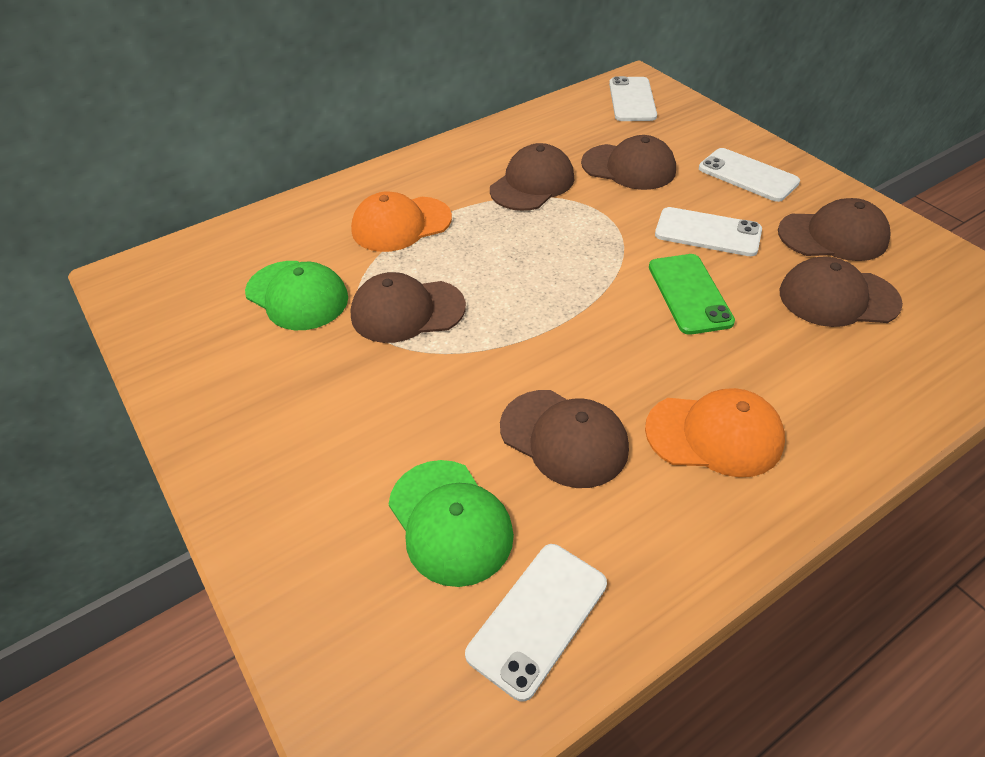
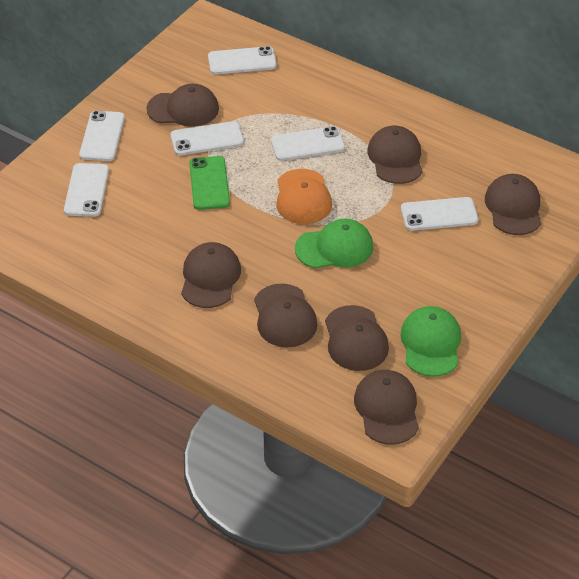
brown cap: [351,272,466,343] [490,143,574,211] [500,390,629,488] [581,135,676,190] [778,198,891,261] [780,257,903,327] = 6 -> [146,84,219,127] [181,242,241,308] [254,283,317,348] [325,305,389,371] [354,370,419,445] [367,126,423,184] [485,174,541,235] = 7
orange cap: [351,191,452,252] [645,388,785,477] = 2 -> [276,169,332,224] = 1
white phone: [465,544,607,702] [609,76,657,121] [655,207,762,256] [699,148,800,202] = 4 -> [64,163,109,217] [79,111,125,161] [170,121,244,156] [208,46,277,75] [271,126,345,161] [401,197,478,231] = 6

